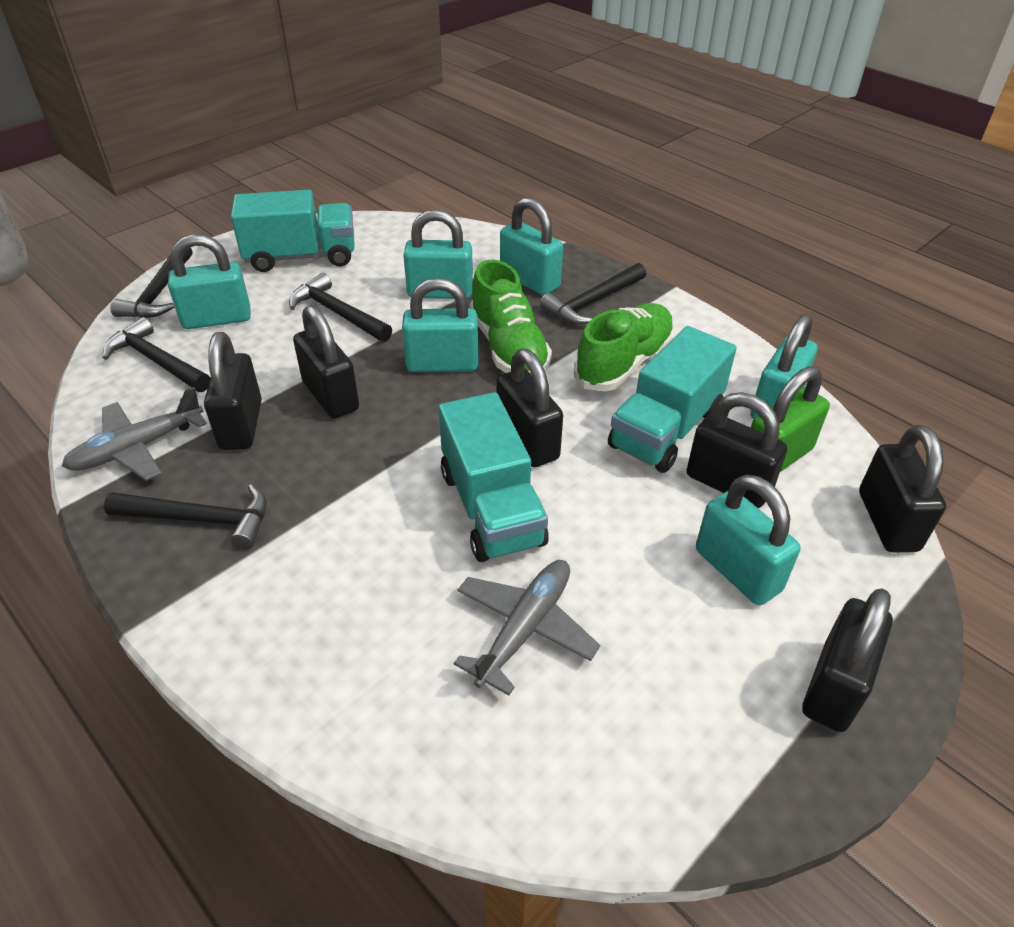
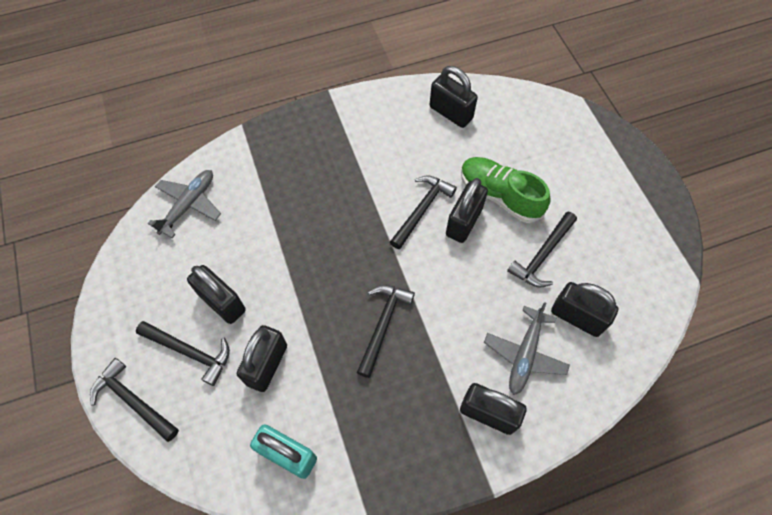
green padlock: [751,366,830,472] = 1 -> none = 0
green shoe: [470,260,552,374] [574,303,675,391] = 2 -> [461,157,551,223] = 1
turquoise padlock: [168,234,251,329] [402,278,479,372] [403,209,473,299] [500,197,563,295] [696,474,801,605] [751,314,818,419] = 6 -> [250,424,317,479] = 1
turquoise truck: [231,190,355,272] [439,392,549,562] [608,326,737,473] = 3 -> none = 0

